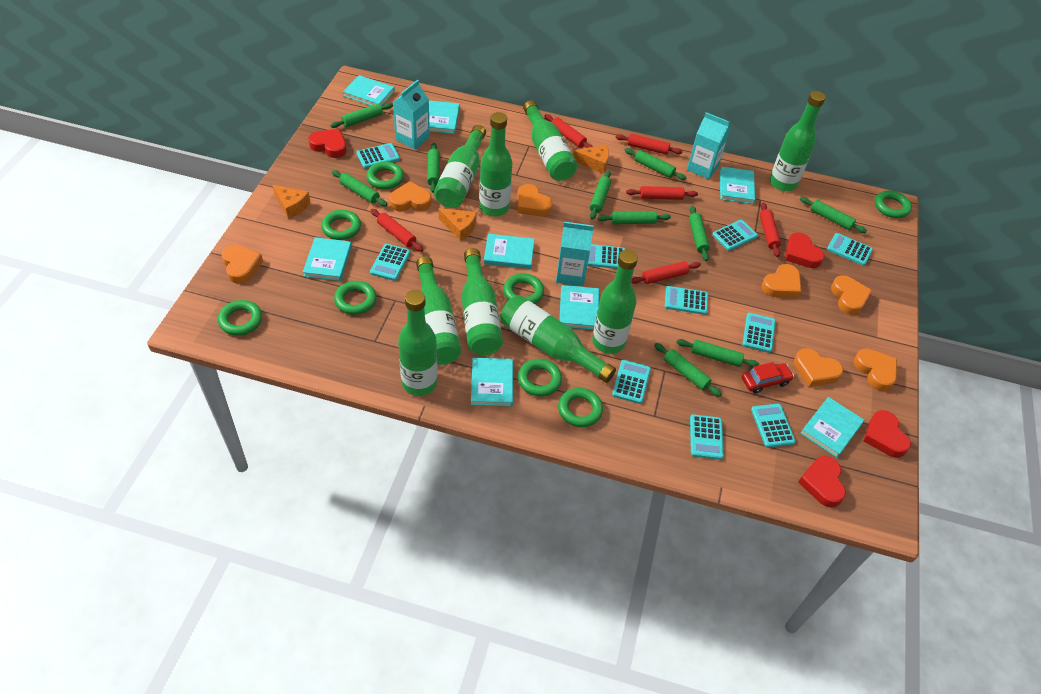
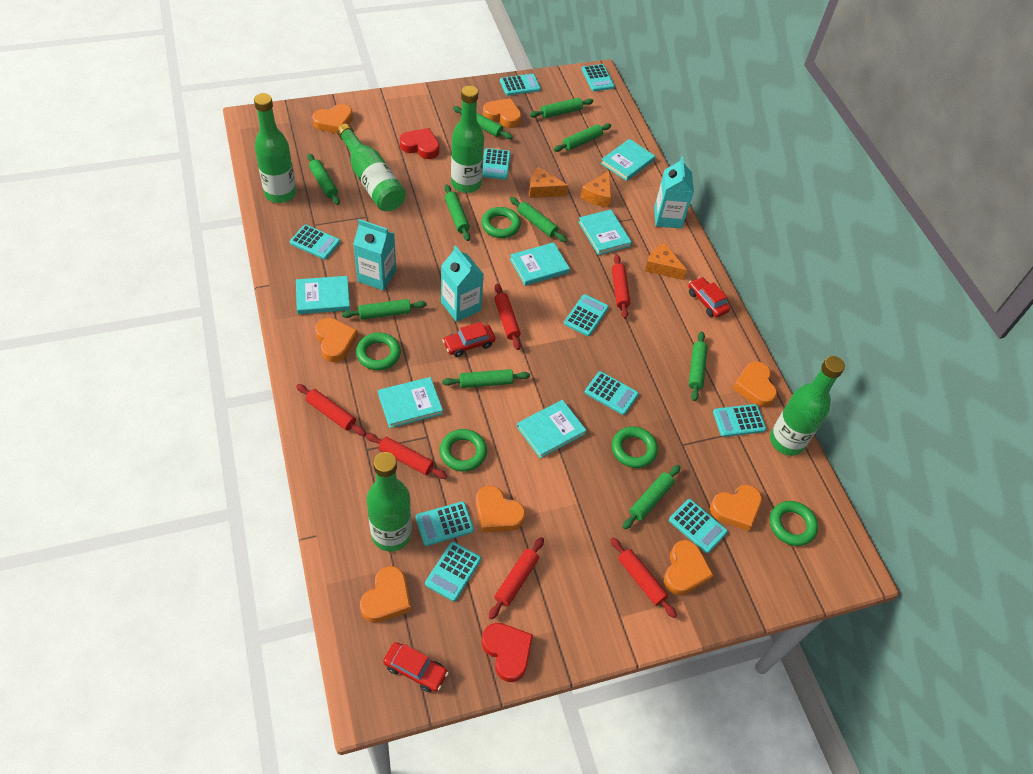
green bottle: [398,290,438,396] [416,256,461,365] [434,125,486,208] [461,248,503,355] [479,112,512,217] [500,295,616,383] [523,100,578,181] [592,250,638,354] [770,91,826,191] = 9 -> [254,93,296,203] [337,124,406,211] [367,452,412,551] [451,86,484,193] [770,356,845,456] = 5
green ring: [218,300,262,336] [321,210,361,240] [334,281,377,315] [366,162,404,189] [503,273,544,304] [518,359,562,397] [558,388,603,427] [875,191,912,218] = 8 -> [356,332,401,370] [440,429,487,472] [481,207,521,238] [612,426,658,468] [770,501,818,546] = 5
orange heart: [222,245,263,284] [389,181,432,211] [517,184,553,216] [761,264,801,298] [794,348,843,387] [831,275,872,315] [854,348,897,391] = 7 -> [312,104,353,133] [315,318,358,362] [360,566,411,623] [476,486,525,532] [483,98,521,128] [664,540,714,595] [710,485,762,531] [733,361,777,407] = 8
red car: [742,362,794,394] = 1 -> [383,642,449,692] [443,322,495,357] [688,277,730,318] = 3
red heart: [309,129,347,158] [786,232,825,268] [798,456,846,508] [863,410,911,458] = 4 -> [400,128,439,159] [482,623,533,682] = 2
turquoise book: [303,237,352,281] [343,75,395,106] [429,101,460,134] [471,358,513,407] [484,234,534,269] [559,285,599,330] [720,167,755,204] [800,397,864,458] = 8 -> [296,276,350,314] [378,377,443,428] [510,242,570,286] [517,400,587,458] [578,210,632,255] [601,139,655,181] = 6

